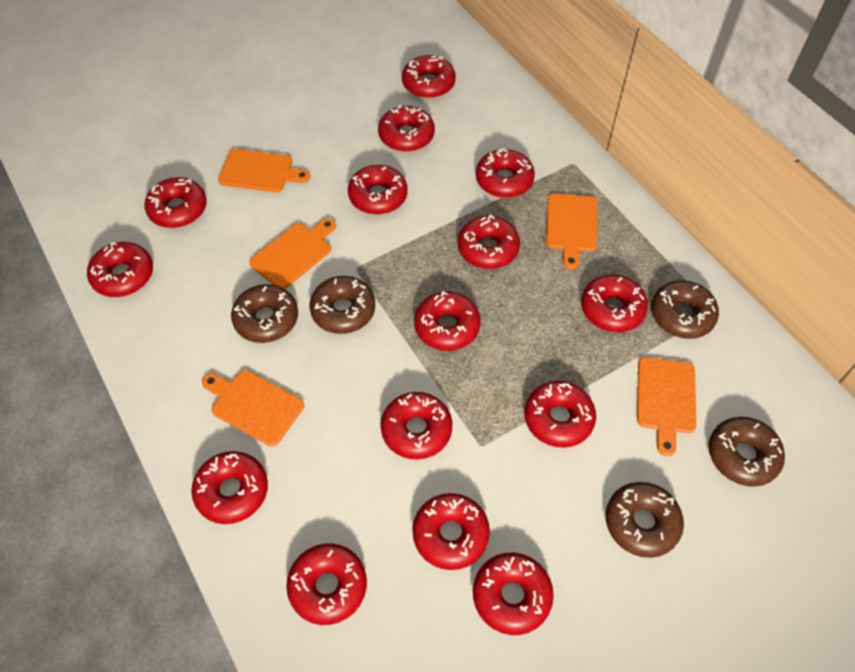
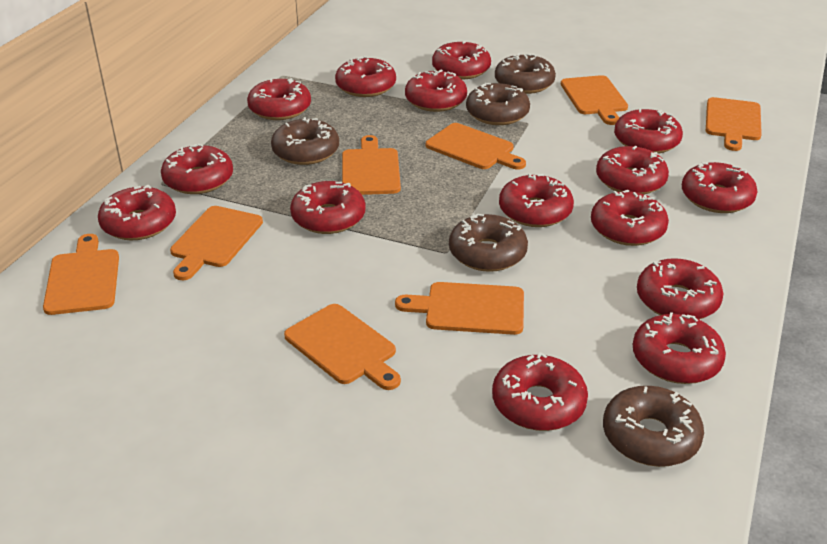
orange cutting board: [202,370,304,447] [218,149,310,192] [249,218,336,289] [546,193,597,270] [637,357,696,456] = 5 -> [43,234,119,315] [170,206,263,280] [284,304,401,390] [342,135,401,195] [395,282,524,335] [426,123,526,170] [561,75,628,125] [706,97,762,151] = 8

